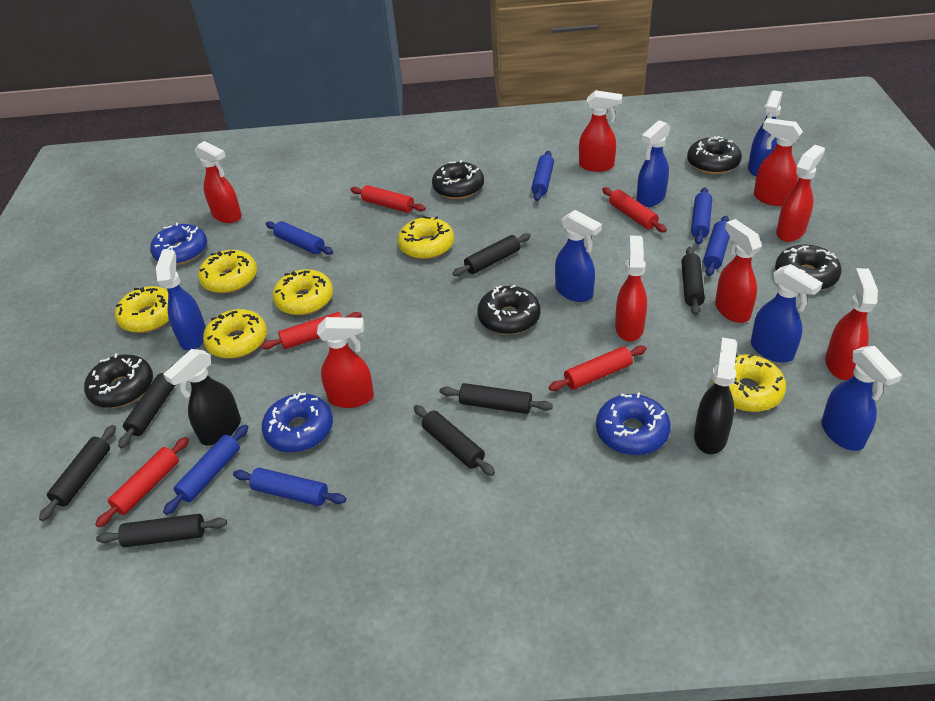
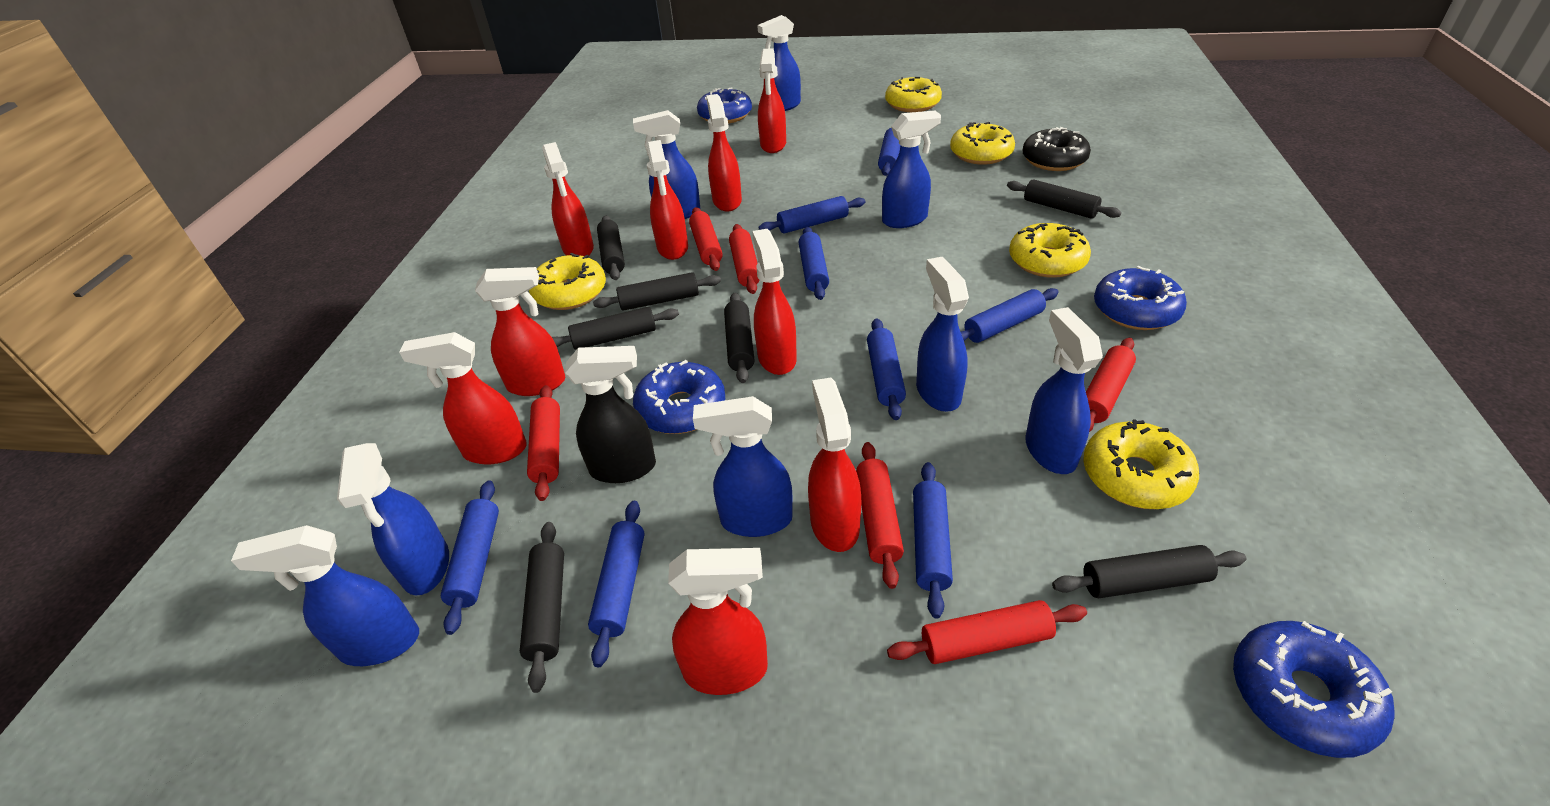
black donut: [84,353,153,408] [432,160,484,199] [477,285,541,335] [687,136,742,174] [775,244,842,290] = 5 -> [1022,127,1091,171] = 1
black spray bottle: [163,349,241,445] [694,338,737,454] = 2 -> [565,346,656,483] = 1
blue donut: [150,222,207,265] [262,392,333,452] [596,392,671,455] = 3 -> [633,360,725,434] [697,87,752,124] [1094,266,1187,330] [1233,621,1395,758] = 4
blue rolling pin: [163,424,248,515] [233,468,346,506] [266,221,333,255] [531,151,554,201] [691,187,712,245] [703,216,730,276] = 6 -> [441,480,499,635] [588,501,645,667] [759,196,865,233] [798,227,829,300] [867,318,906,420] [878,128,900,176] [913,462,953,619] [960,288,1059,343] = 8
blue spray bottle: [156,249,206,351] [555,210,602,302] [637,120,671,207] [748,90,782,176] [751,264,823,363] [821,346,902,451] = 6 -> [231,525,419,666] [337,443,449,595] [633,110,700,219] [693,396,793,537] [757,15,801,111] [882,111,941,228] [916,257,969,412] [1025,307,1103,474] = 8
red rolling pin: [95,437,189,528] [261,312,362,350] [350,185,426,213] [549,346,647,391] [602,187,667,233] = 5 -> [527,385,560,501] [689,207,723,271] [729,224,760,294] [856,442,904,589] [887,600,1087,664] [1086,338,1136,432] = 6
red spray bottle: [195,141,242,223] [317,317,374,408] [579,90,622,172] [615,236,647,341] [715,219,762,323] [754,118,803,206] [776,145,825,242] [825,268,878,380] = 8 -> [399,332,527,464] [475,267,565,396] [542,142,594,256] [647,140,688,260] [668,548,768,695] [706,94,742,211] [752,229,797,375] [758,48,786,153] [808,378,861,552] = 9
yellow donut: [115,286,169,333] [198,250,257,293] [203,309,267,359] [272,269,333,315] [398,216,454,259] [712,354,786,412] = 6 -> [529,253,606,310] [885,77,942,112] [950,122,1015,165] [1009,223,1091,278] [1083,419,1199,509] = 5

